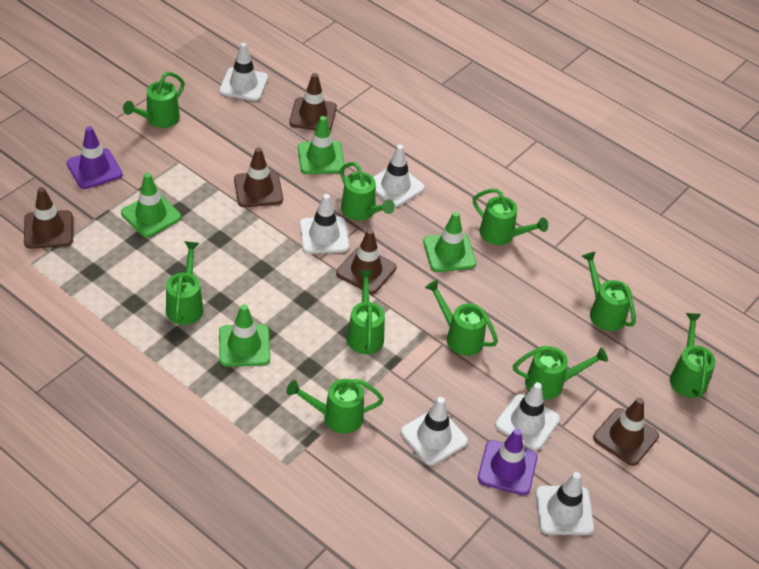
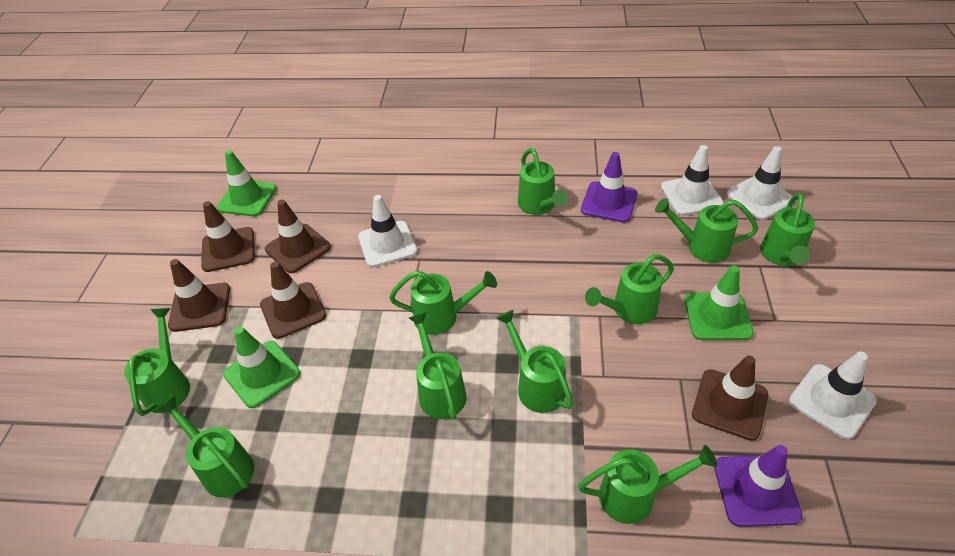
green traffic cone: [121,173,181,237] [219,304,270,367] [298,116,345,174] [423,211,476,272] = 4 -> [217,150,276,216] [223,326,300,408] [684,266,754,340] = 3
white traffic cone: [219,43,268,101] [300,194,349,254] [373,145,425,207] [400,397,468,466] [495,382,560,450] [536,472,594,535] = 6 -> [358,195,417,267] [661,145,724,216] [726,146,794,220] [789,352,877,439] = 4

